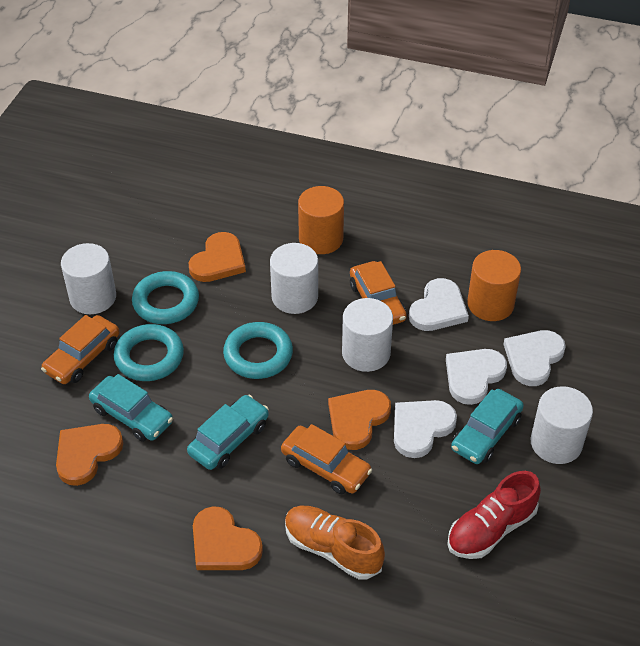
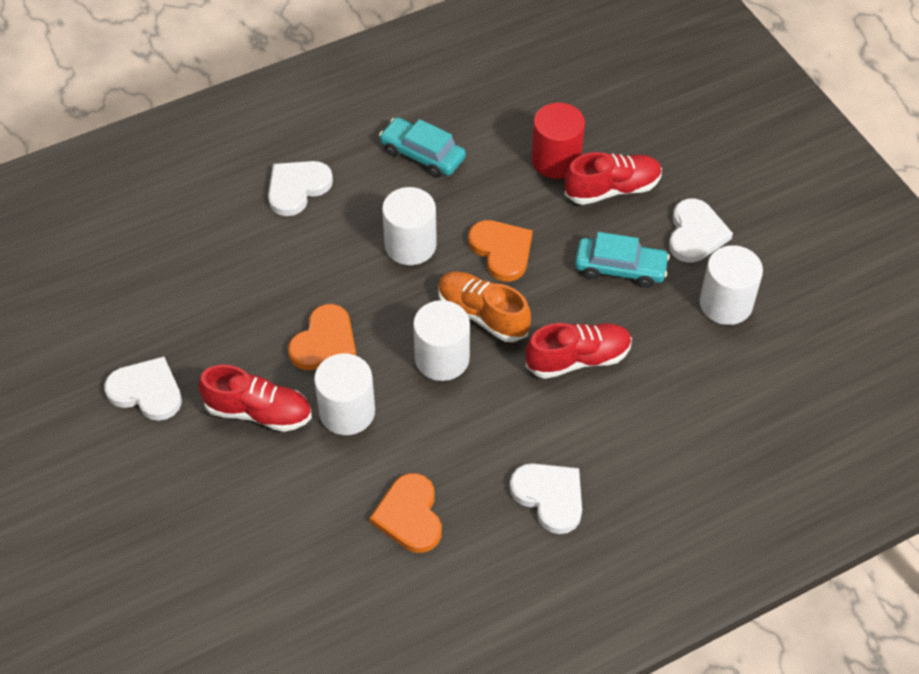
orange car: [41,315,120,384] [281,424,372,494] [350,261,407,325] = 3 -> none = 0
orange cylinder: [298,186,344,254] [467,250,521,321] = 2 -> none = 0
orange heart: [56,424,123,486] [189,232,246,282] [193,506,263,570] [328,390,391,450] = 4 -> [288,304,356,370] [369,473,442,553] [468,220,533,282] = 3
red cylinder: none = 0 -> [531,102,585,179] = 1
red shoe: [447,471,541,559] = 1 -> [199,365,312,432] [525,323,632,379] [564,152,662,205] = 3
turquoise car: [89,374,173,442] [187,395,269,470] [451,389,524,464] = 3 -> [379,117,466,178] [575,232,670,288] = 2
turquoise ring: [114,324,184,381] [132,271,199,324] [223,322,293,379] = 3 -> none = 0

